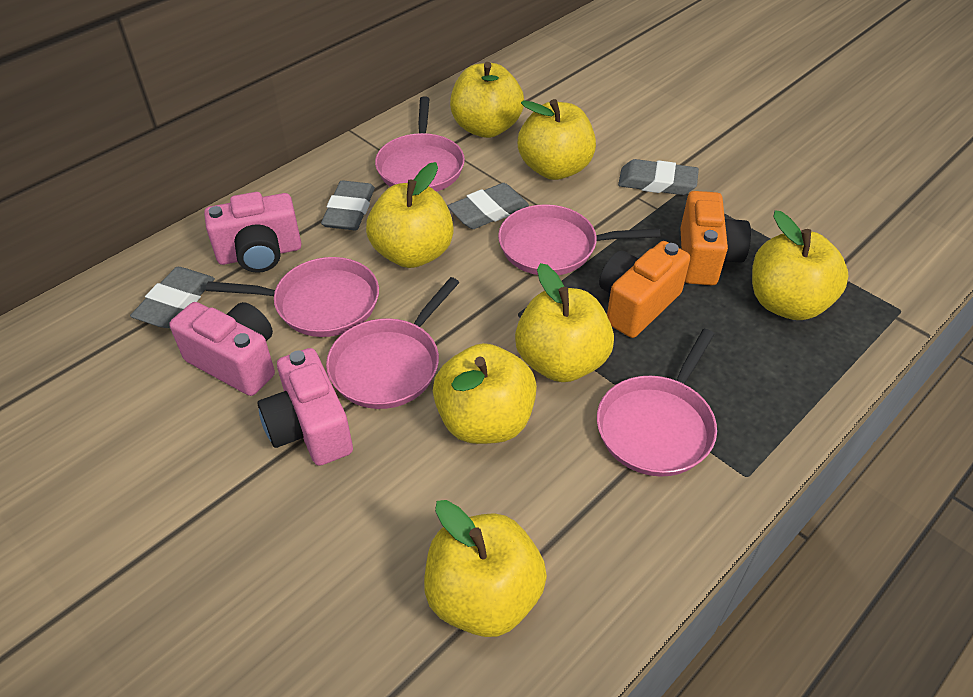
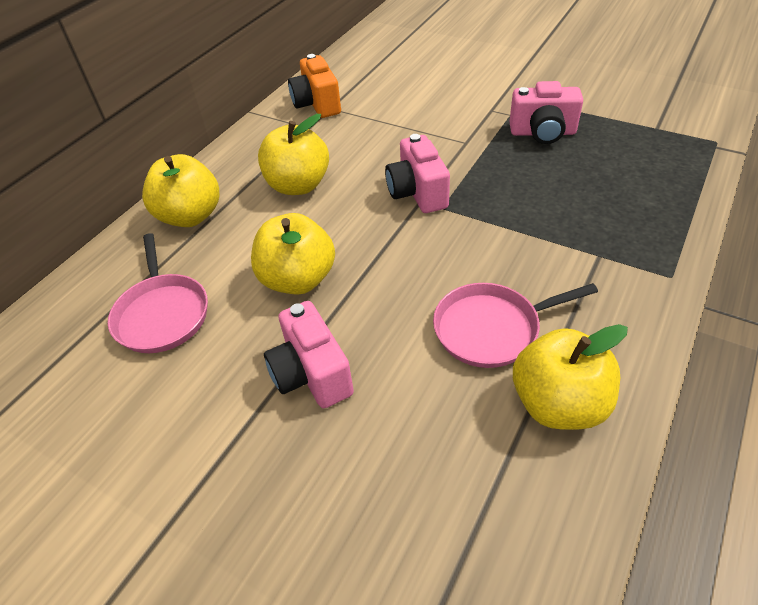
grey eraser: [130,267,215,328] [321,180,375,230] [447,183,529,229] [618,159,699,195] = 4 -> none = 0
orange camera: [599,241,690,338] [680,191,751,285] = 2 -> [288,54,341,118] = 1
pink pan: [206,257,379,337] [326,277,460,409] [375,96,465,192] [498,204,660,275] [597,329,717,477] = 5 -> [108,233,208,353] [433,283,598,368] = 2
yellow apple: [366,162,454,268] [424,500,547,637] [433,343,537,444] [450,62,524,138] [515,263,614,382] [518,99,596,180] [752,211,849,320] = 7 -> [142,154,219,227] [251,213,335,295] [258,114,329,195] [513,324,628,430] = 4

